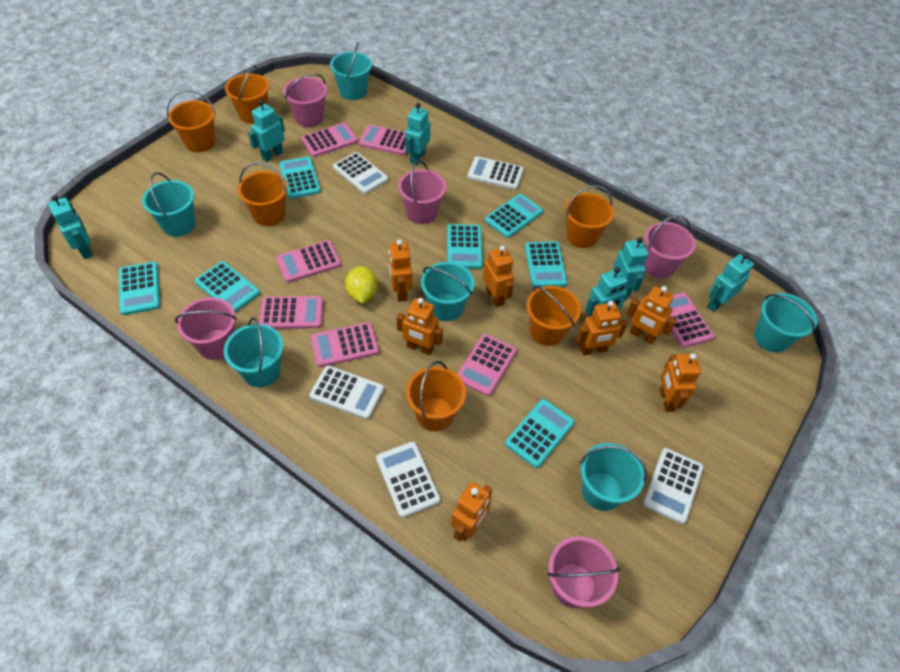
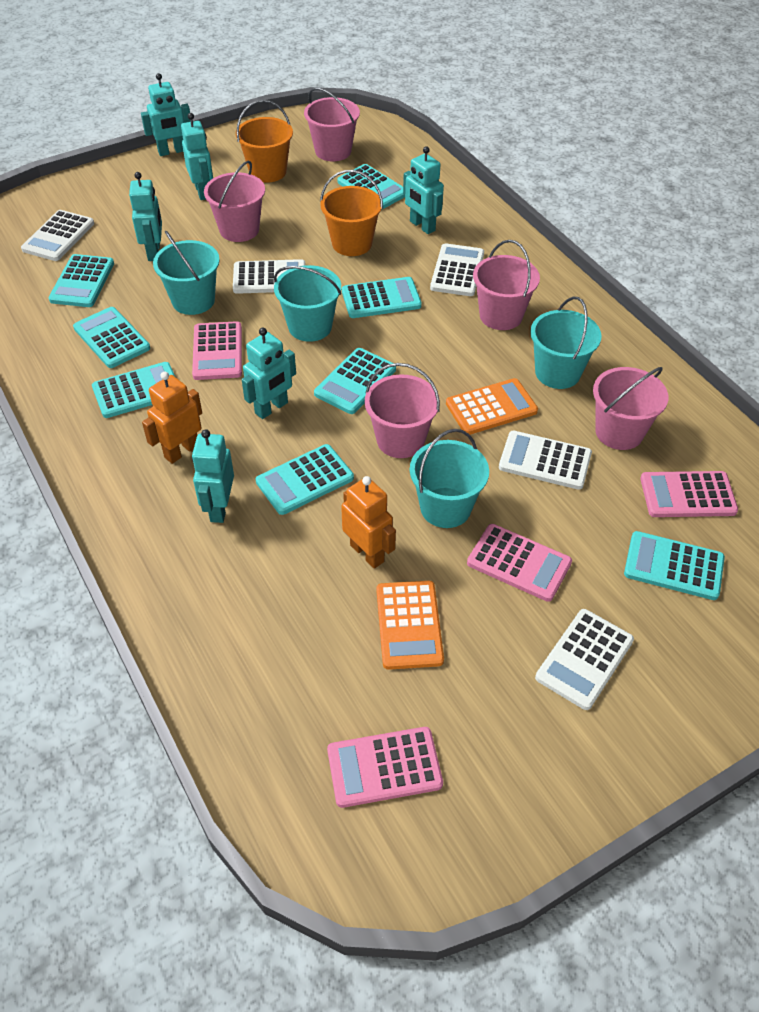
orange bucket: [166,90,216,152] [225,65,269,124] [238,162,288,226] [406,361,466,431] [526,286,581,346] [565,185,614,248] = 6 -> [236,100,293,183] [320,170,383,256] = 2
orange calculator: none = 0 -> [377,581,444,670] [446,378,538,435] = 2
orange robot: [389,240,412,302] [397,298,443,356] [451,482,492,542] [483,245,514,307] [576,301,627,356] [626,286,677,344] [660,353,701,412] = 7 -> [142,371,202,464] [341,476,396,569] = 2
pink calculator: [259,296,323,329] [276,240,341,283] [301,123,358,157] [311,322,379,367] [359,124,407,155] [457,334,517,396] [666,292,714,348] = 7 -> [192,321,242,380] [327,727,443,808] [467,524,572,602] [640,471,738,517] = 4
turquoise bucket: [142,172,196,237] [224,317,283,388] [330,42,372,100] [421,262,474,321] [580,443,647,511] [754,293,817,353] = 6 -> [153,231,220,315] [274,265,341,342] [410,429,489,528] [530,297,602,389] = 4
turquoise calculator: [119,262,160,315] [195,261,260,313] [279,157,321,199] [447,224,483,269] [485,194,543,238] [505,399,575,468] [525,241,567,287] = 7 -> [48,254,114,307] [73,307,150,368] [92,362,175,418] [256,444,354,515] [314,348,396,414] [337,164,405,210] [342,277,422,318] [624,531,725,600] = 8
yellow lemon: [345,266,377,303] = 1 -> none = 0

